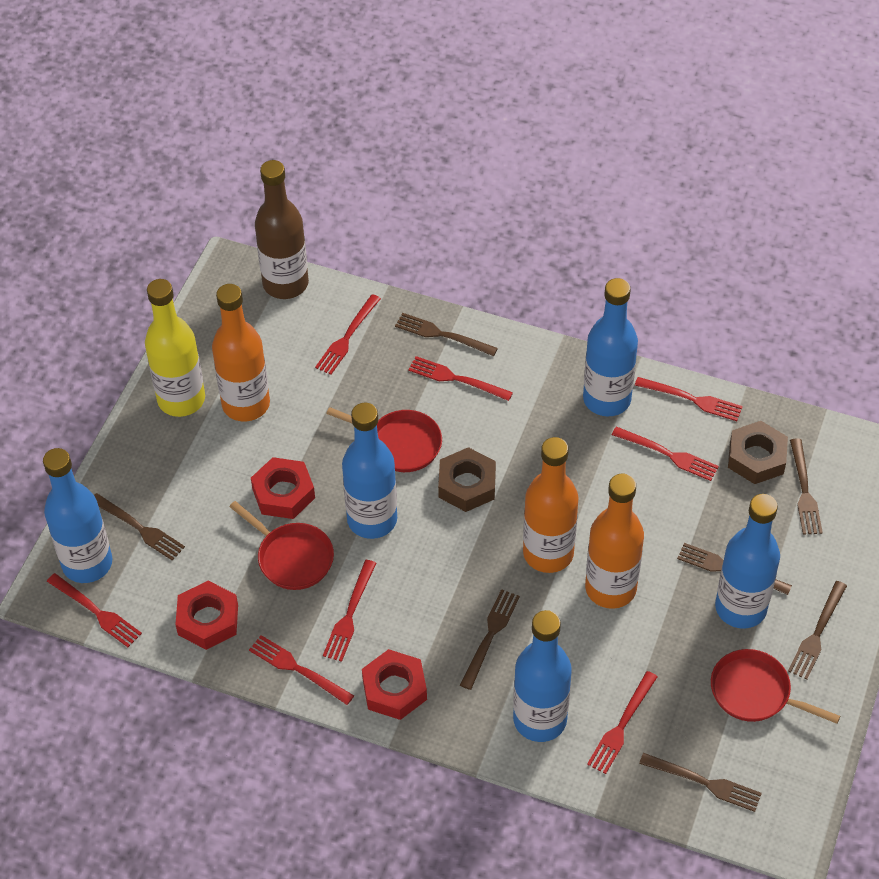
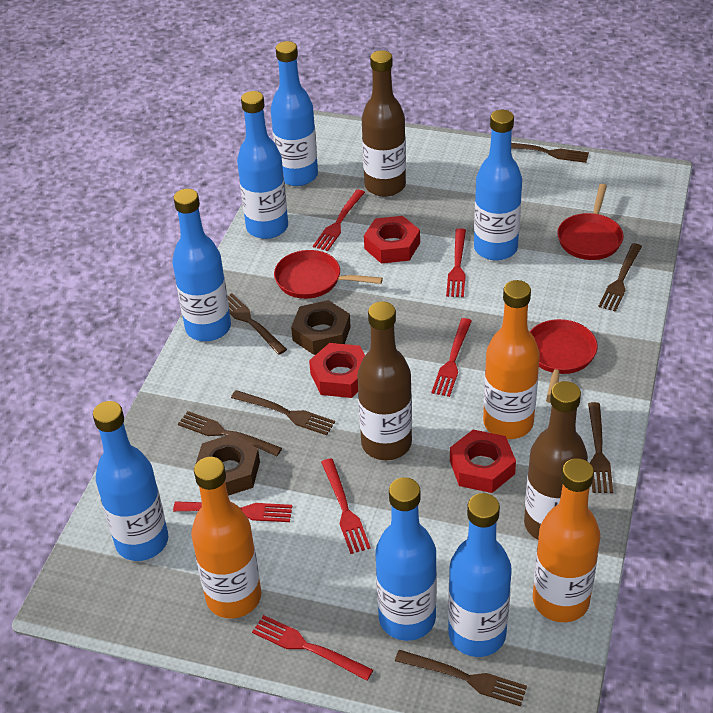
blue bottle: [43,448,112,583] [342,403,397,539] [513,610,572,742] [583,278,638,416] [715,494,780,629] = 5 -> [93,401,168,561] [172,189,231,341] [237,91,288,239] [271,41,318,186] [376,477,437,641] [448,493,512,657] [474,110,522,260] = 7
brown bottle: [255,160,309,299] = 1 -> [357,301,412,460] [362,50,406,197] [524,381,588,540] = 3
red fork: [47,573,142,647] [249,635,354,705] [315,294,381,375] [323,560,376,662] [408,356,513,401] [587,671,658,774] [612,426,719,481] [635,377,743,421] = 8 -> [173,501,292,522] [252,615,373,681] [313,189,365,251] [321,458,371,554] [432,318,472,397] [446,228,466,297] = 6
yellow bottle: [145,279,205,417] = 1 -> none = 0

